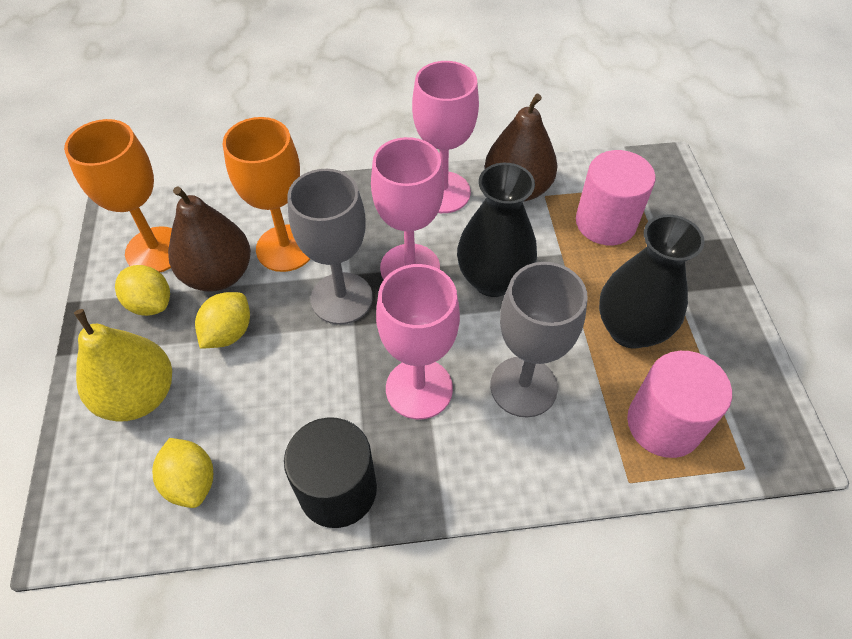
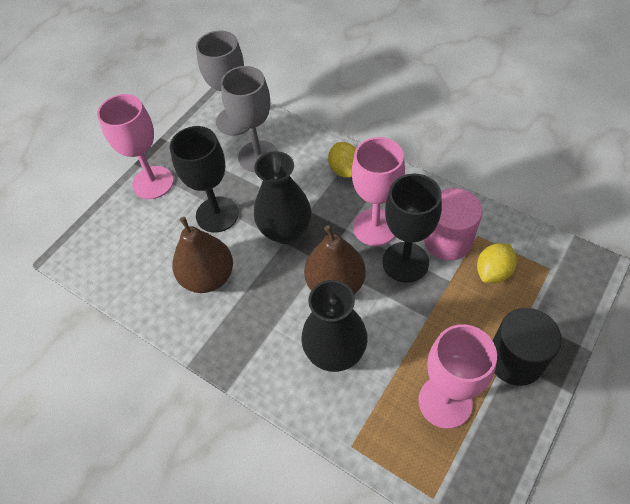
black goblet: none = 0 -> [170,126,239,233] [383,174,442,283] = 2
orange goblet: [64,119,172,272] [223,117,310,272] = 2 -> none = 0
pink cylinder: [576,150,656,245] [627,351,732,458] = 2 -> [424,188,482,261] = 1
yellow lemon: [115,265,170,316] [152,438,213,508] [195,292,250,348] = 3 -> [328,142,356,178] [477,243,517,283] = 2
yellow pear: [74,309,172,422] = 1 -> none = 0

